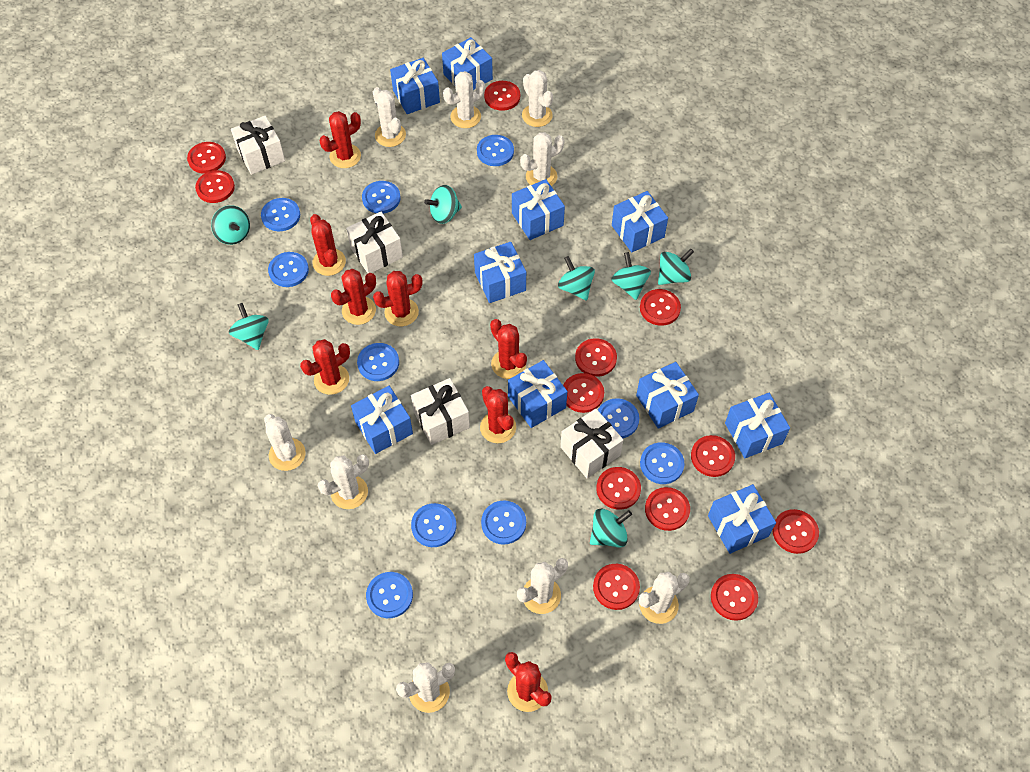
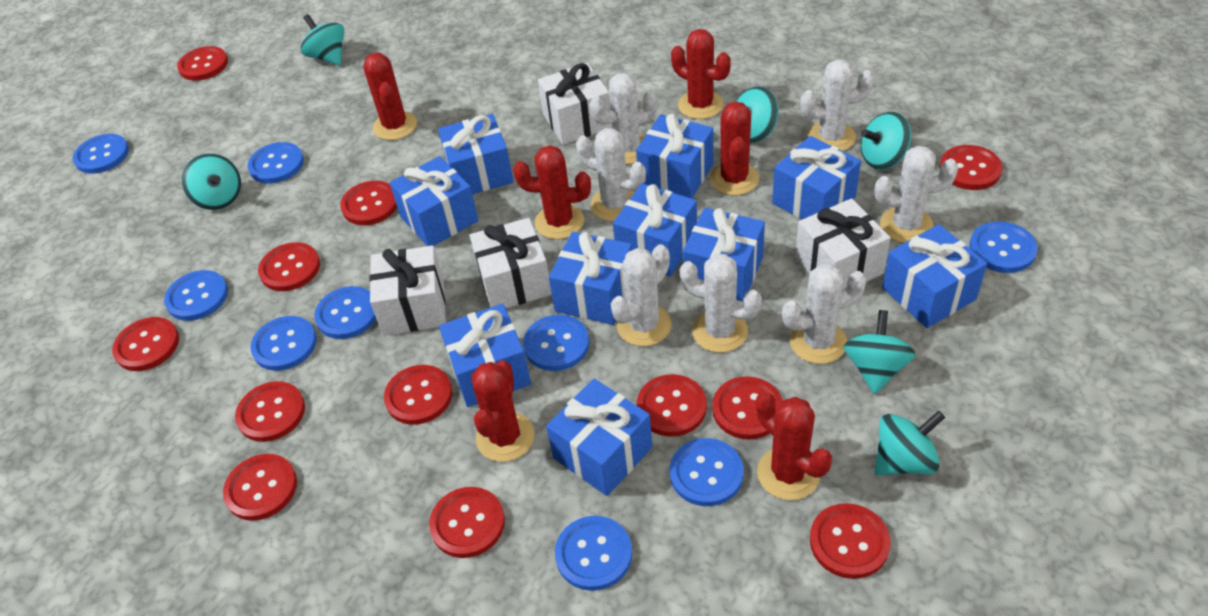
blue button: [261,198,300,231] [268,252,309,287] [357,343,399,381] [362,181,400,214] [366,572,413,618] [411,503,456,547] [477,135,514,166] [481,501,526,545] [598,398,639,438] [640,442,685,484] = 10 -> [73,134,129,174] [164,270,228,321] [248,142,304,184] [251,316,317,371] [314,286,376,339] [523,315,589,371] [555,516,632,591] [670,438,744,506] [969,222,1038,273] = 9
red cactus: [300,339,350,395] [310,214,346,276] [320,111,361,168] [331,269,376,325] [373,271,423,326] [480,386,516,443] [490,319,527,379] [505,652,552,712] = 8 -> [363,53,417,140] [471,360,535,462] [513,145,591,239] [671,29,731,119] [710,101,759,196] [755,392,832,500] = 6
turquoise spinning top: [211,205,250,245] [229,303,269,350] [424,185,462,224] [558,256,595,301] [590,509,632,548] [611,252,651,300] [658,248,694,285] = 7 -> [181,153,241,210] [300,14,344,66] [736,86,779,143] [844,310,916,394] [861,112,911,170] [875,411,945,475] = 6
white cactus: [264,414,306,471] [318,454,369,509] [373,87,406,147] [396,662,455,713] [443,71,485,128] [517,558,568,614] [520,132,565,186] [522,70,553,127] [639,572,690,624] = 9 -> [576,128,646,221] [589,73,658,164] [611,244,671,346] [680,254,762,353] [782,264,866,364] [800,59,874,151] [874,146,958,243] = 7

